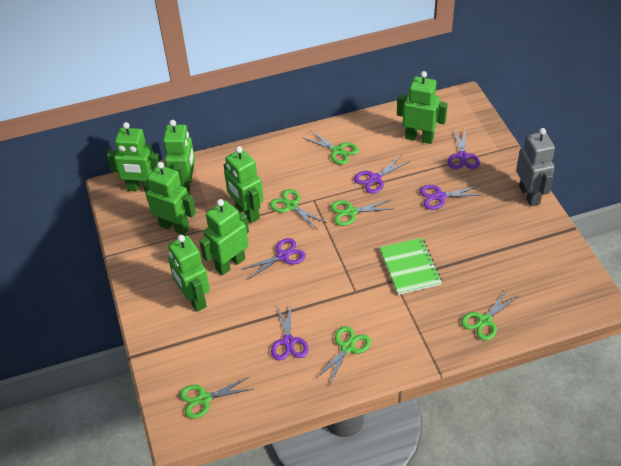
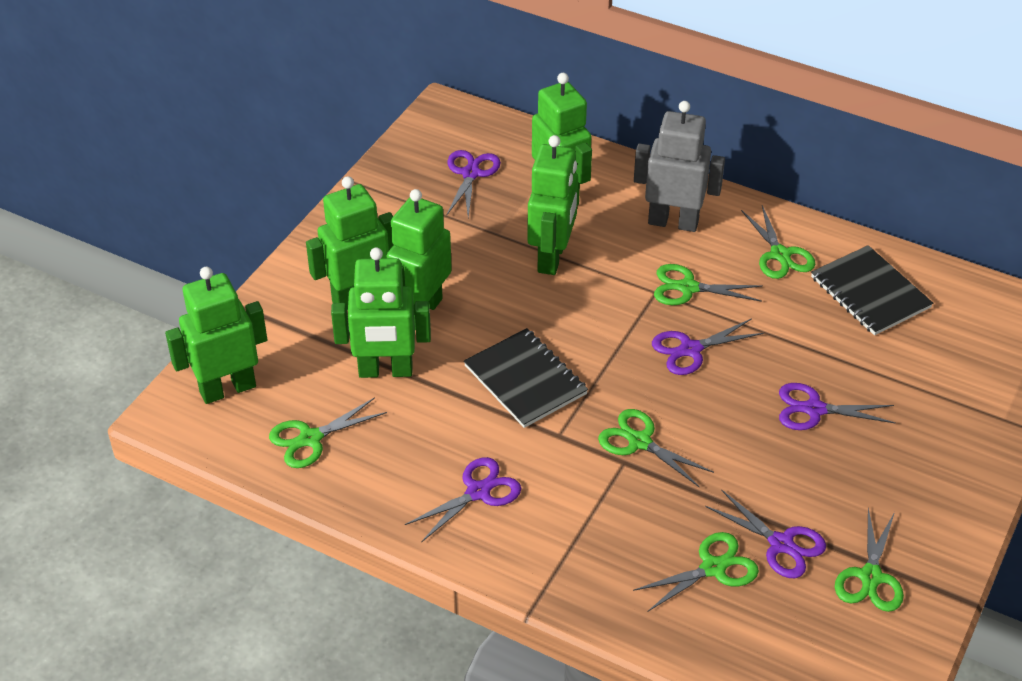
black notebook: none = 0 -> [464,328,588,428] [811,245,933,335] = 2
green notebook: [380,238,442,295] = 1 -> none = 0
green robot: [107,122,160,191] [144,162,196,235] [163,120,195,194] [168,235,210,312] [199,199,249,275] [224,146,263,223] [397,71,448,144] = 7 -> [165,267,267,404] [306,176,393,310] [331,248,431,378] [387,189,452,330] [527,135,578,275] [532,73,592,206] = 6

